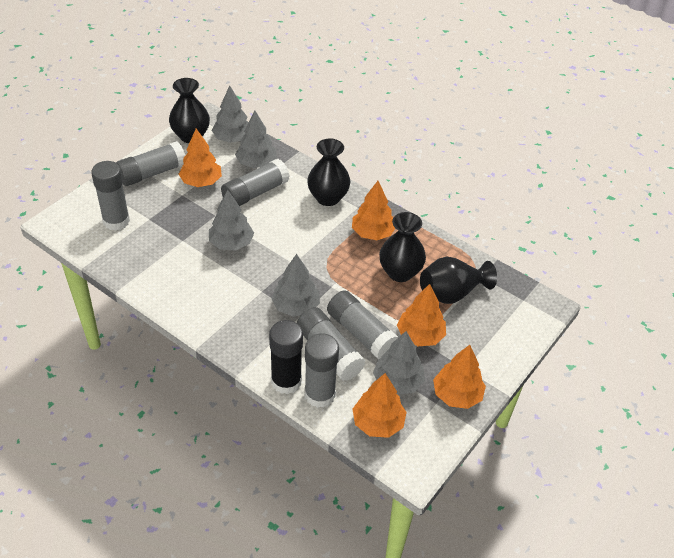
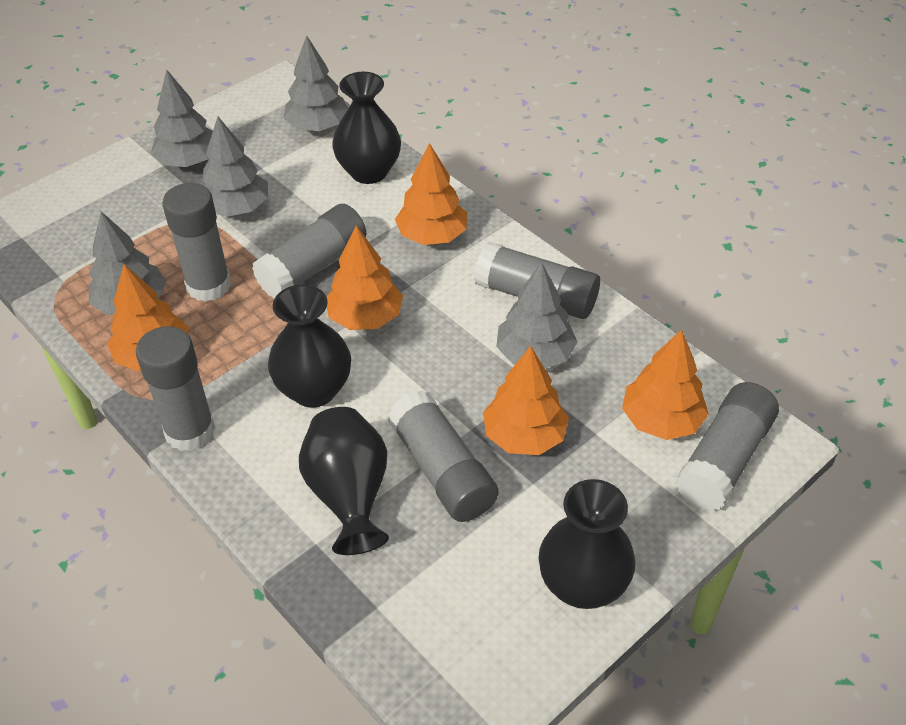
black glue stick: [269,320,303,394] = 1 -> none = 0

